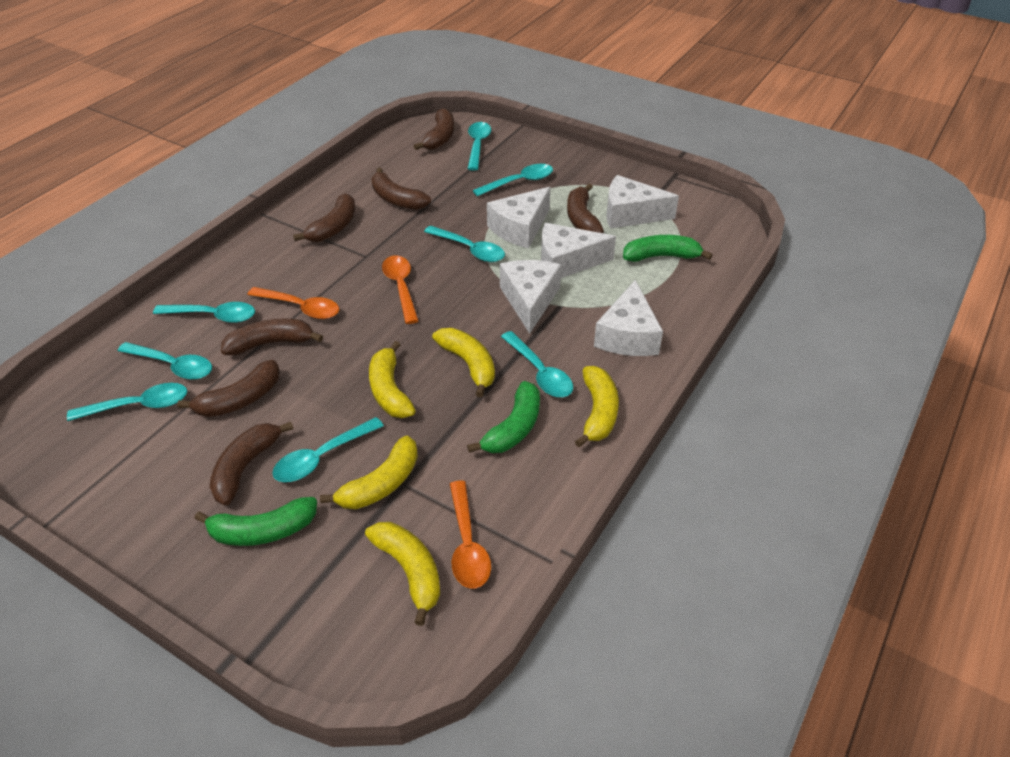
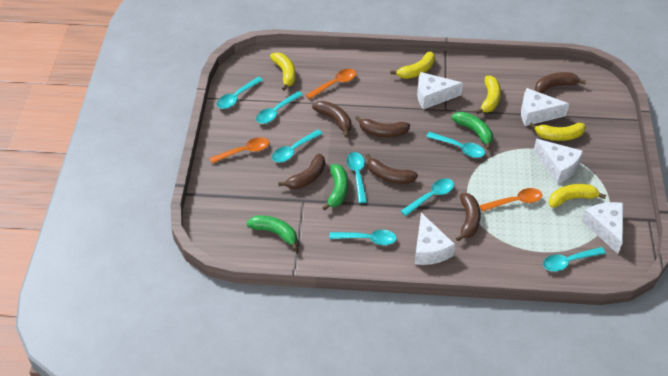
brown banana: [177,360,280,417] [210,422,293,505] [221,318,323,355] [293,193,355,242] [371,168,431,210] [414,108,454,150] [567,184,604,233] = 7 -> [278,153,325,189] [312,101,352,137] [355,116,410,137] [365,154,418,184] [456,193,481,242] [535,72,586,93] = 6

